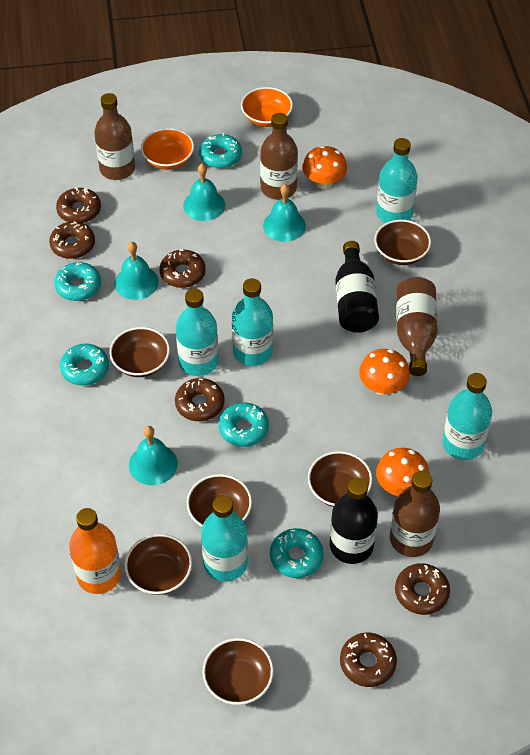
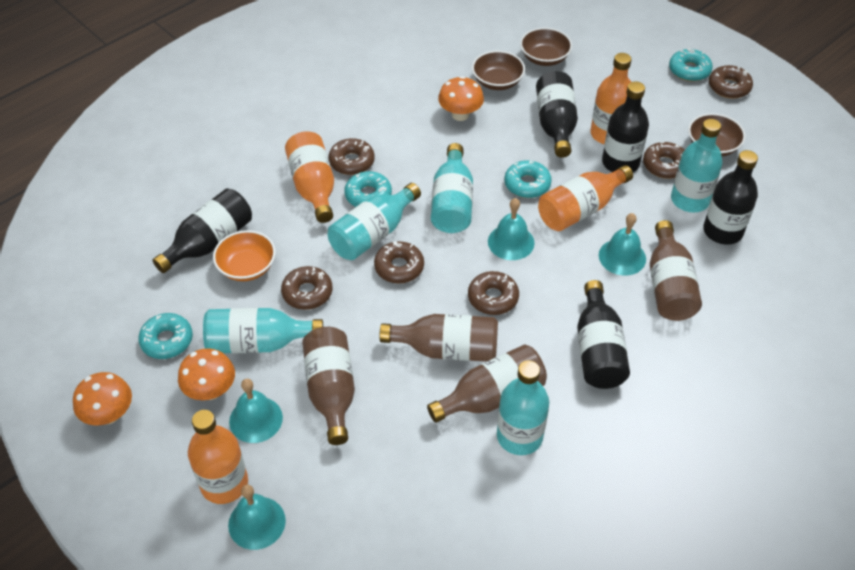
black bottle: [330,478,378,564] [335,241,379,333] = 2 -> [153,188,252,273] [536,71,578,158] [577,280,630,389] [602,81,649,172] [703,150,758,245] = 5
brown bowl: [109,327,170,377] [125,534,192,595] [187,474,252,527] [202,638,274,705] [308,451,372,507] [374,220,431,265] = 6 -> [472,51,525,90] [520,28,572,66] [688,113,746,157] = 3
orange bottle: [69,508,121,594] = 1 -> [188,410,248,504] [285,131,334,223] [538,165,633,231] [590,53,631,144] = 4
orange bowl: [141,128,194,170] [241,87,293,127] = 2 -> [213,230,276,281] = 1
turquoise donut: [54,262,101,301] [60,344,109,386] [199,133,242,168] [219,402,269,447] [270,528,324,578] = 5 -> [138,313,193,359] [344,171,392,207] [505,161,552,198] [669,48,713,82] = 4

